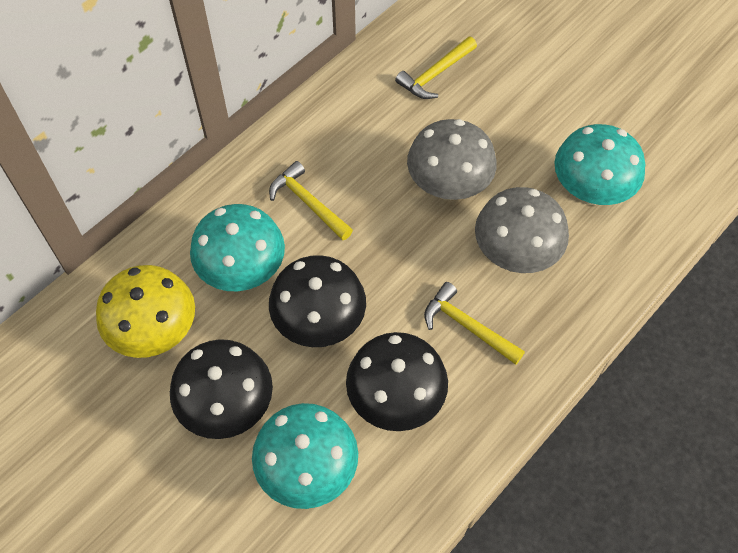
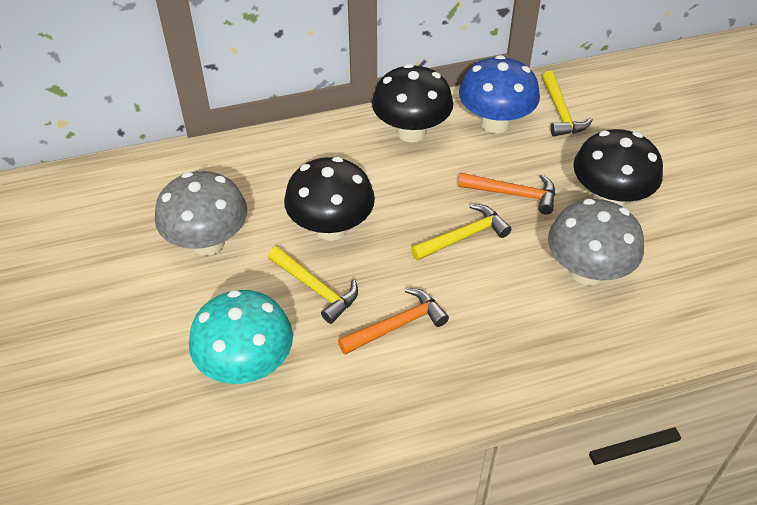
blue mushroom: none = 0 -> [459,55,540,133] = 1
orange hammer: none = 0 -> [338,288,449,355] [458,173,555,215] = 2
turquoise mushroom: [190,204,285,291] [252,403,358,509] [554,124,645,205] = 3 -> [189,290,293,384] = 1
yellow mushroom: [96,265,195,358] = 1 -> none = 0

